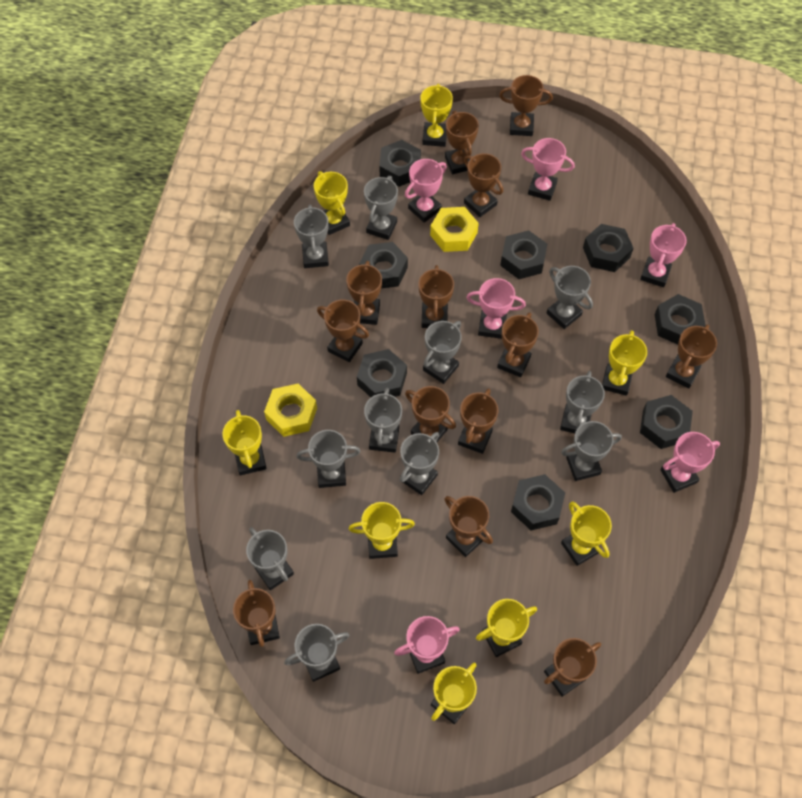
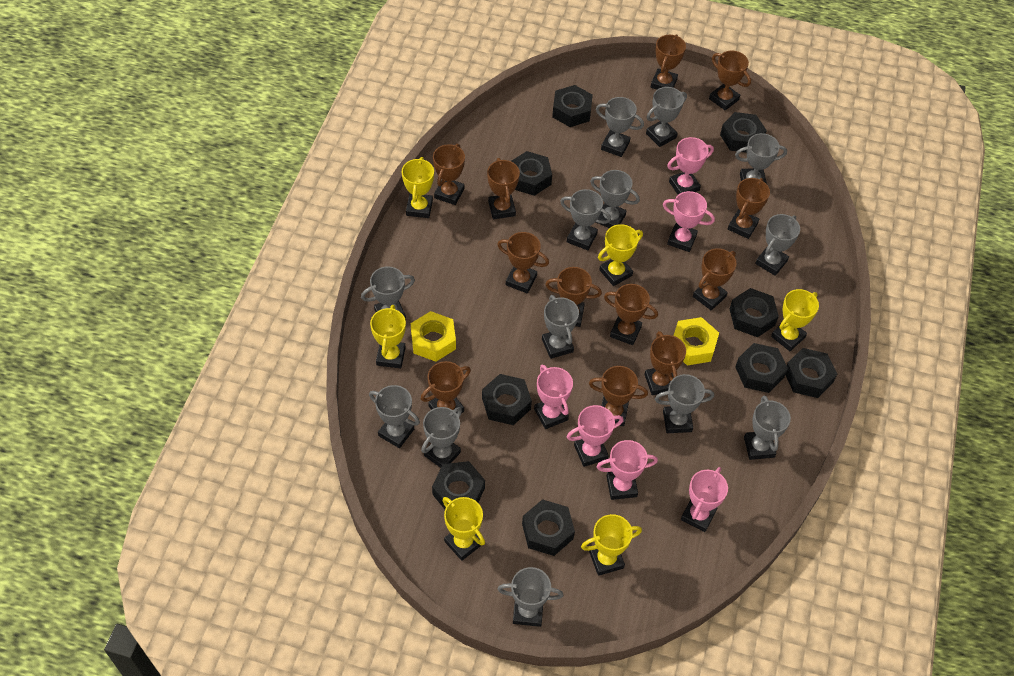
black nut: [357,349,407,397] [359,242,408,288] [379,140,421,187] [500,230,547,279] [511,474,565,530] [583,224,634,272] [640,395,693,449] [654,294,706,345] = 8 -> [432,461,485,509] [482,374,532,425] [511,151,552,196] [522,499,575,556] [552,85,593,127] [720,112,767,153] [730,288,779,337] [735,343,788,393] [786,348,837,398] = 9
brown trophy: [233,580,280,647] [317,300,369,362] [346,261,382,325] [405,386,456,442] [418,265,454,328] [444,496,493,557] [445,111,479,174] [458,389,498,454] [464,153,503,217] [497,313,539,377] [499,75,553,136] [544,638,601,697] [666,324,717,388] = 13 -> [421,361,471,413] [433,144,465,205] [487,158,520,219] [497,232,549,293] [545,267,602,327] [589,366,648,426] [604,284,658,345] [644,331,686,395] [651,34,686,90] [693,248,737,310] [709,51,751,110] [728,178,770,239] = 12
grey trophy: [246,527,294,590] [284,624,349,682] [294,205,329,268] [296,430,361,488] [364,176,398,240] [364,388,402,453] [400,432,439,495] [423,321,462,384] [547,266,593,329] [560,371,605,433] [561,421,622,481] = 11 -> [361,266,415,320] [369,385,420,448] [421,407,462,468] [497,567,564,627] [542,295,579,359] [560,189,611,250] [590,170,640,228] [596,97,644,157] [646,87,687,147] [655,374,714,433] [735,133,787,184] [744,396,791,460] [755,214,800,276] = 13
yellow trophy: [222,410,267,475] [314,171,350,235] [349,502,415,559] [420,84,453,147] [431,662,477,724] [476,599,537,657] [561,501,612,566] [602,330,647,396] = 8 -> [370,305,406,368] [402,157,434,218] [443,497,485,561] [581,514,642,576] [598,224,643,286] [771,289,819,351] = 6

